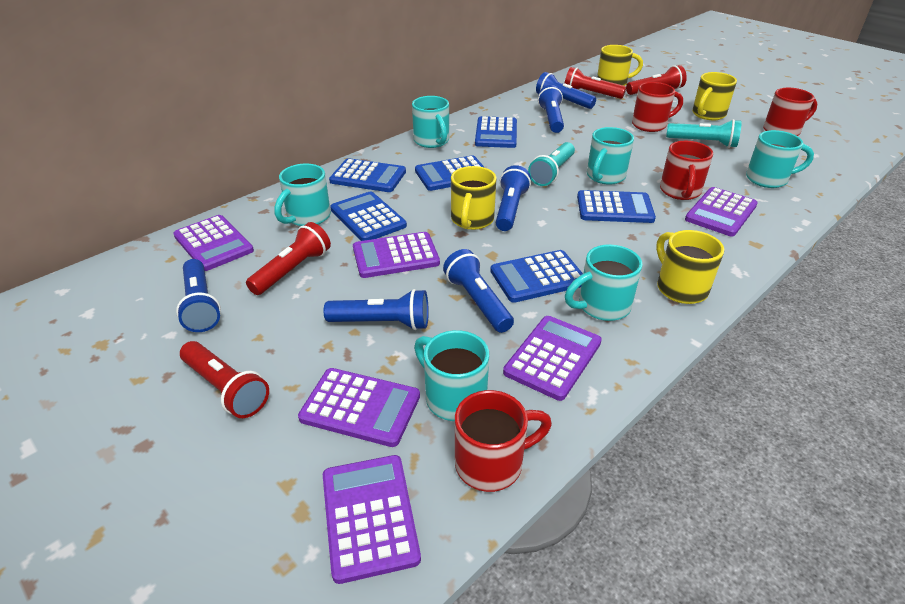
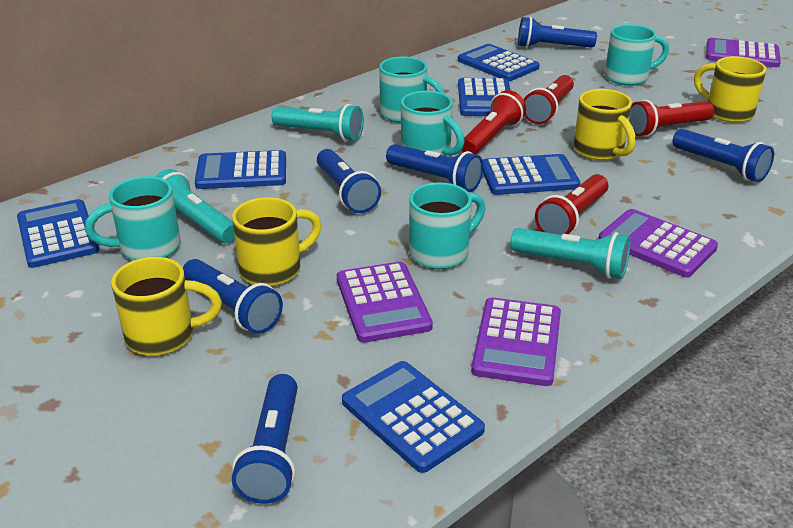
purple calculator: [173,215,254,271] [298,368,420,447] [323,455,421,584] [353,232,440,278] [503,316,602,401] [685,187,758,237] = 6 -> [337,262,433,343] [471,297,561,386] [598,209,718,277] [706,38,781,67] = 4
red mug: [455,390,552,492] [632,82,683,132] [660,141,713,200] [763,88,817,136] = 4 -> none = 0
turquoise flashlight: [528,142,575,186] [666,119,742,148] = 2 -> [155,169,235,243] [272,104,364,142] [510,228,630,279] = 3
turquoise mug: [274,164,331,226] [412,96,449,148] [414,330,489,421] [565,244,643,321] [587,127,634,185] [746,130,814,188] = 6 -> [85,176,181,260] [379,56,445,123] [401,91,465,156] [409,182,485,269] [605,24,669,86] = 5

